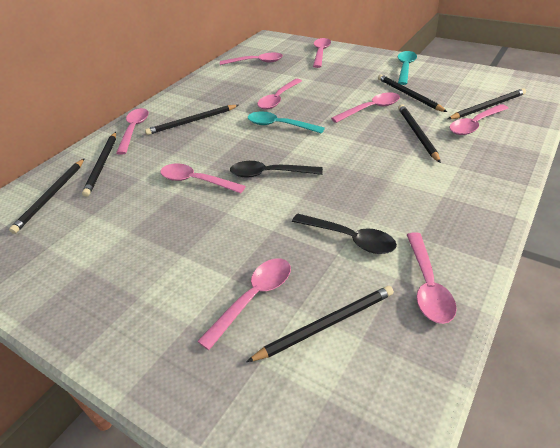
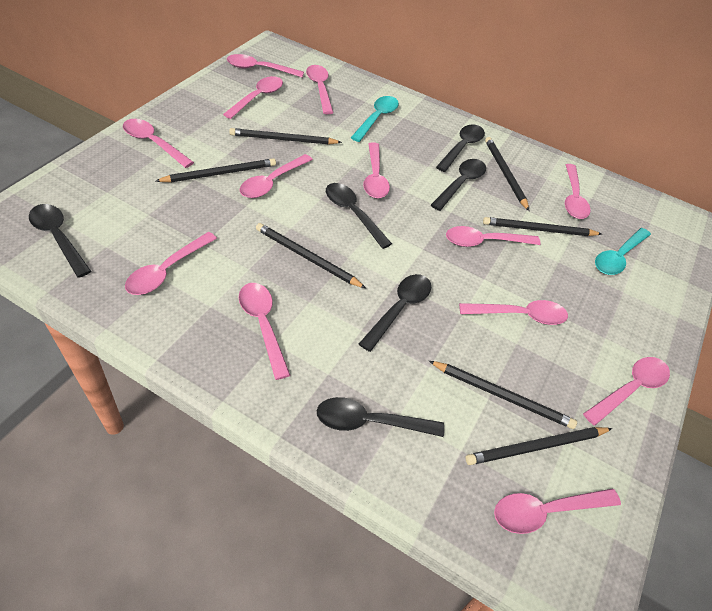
black spoon: [230,161,323,178] [292,213,397,254] = 2 -> [29,204,91,278] [317,397,444,437] [326,183,392,249] [359,274,431,352] [431,159,486,211] [436,124,485,172] = 6
pink spoon: [116,108,149,155] [160,164,246,193] [197,258,291,350] [220,53,283,65] [257,79,302,109] [313,38,331,68] [331,93,400,123] [407,232,457,324] [450,104,508,135] = 9 -> [123,119,194,168] [125,232,217,295] [223,76,283,119] [227,54,304,77] [239,283,290,380] [240,154,313,198] [306,65,334,114] [363,142,390,198] [446,226,541,247] [459,300,568,325] [494,488,621,534] [565,164,590,219] [583,357,670,426] = 13

